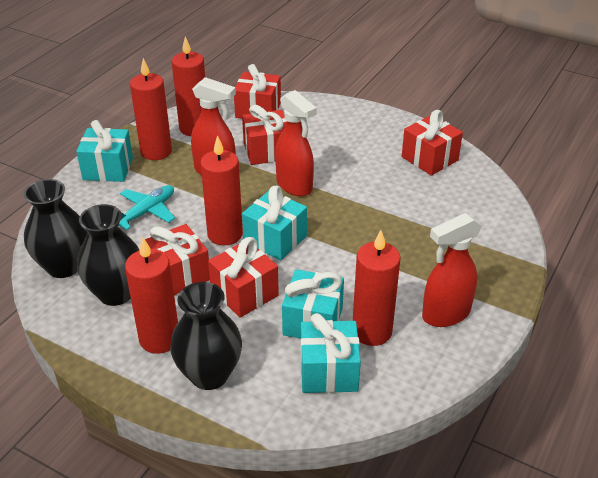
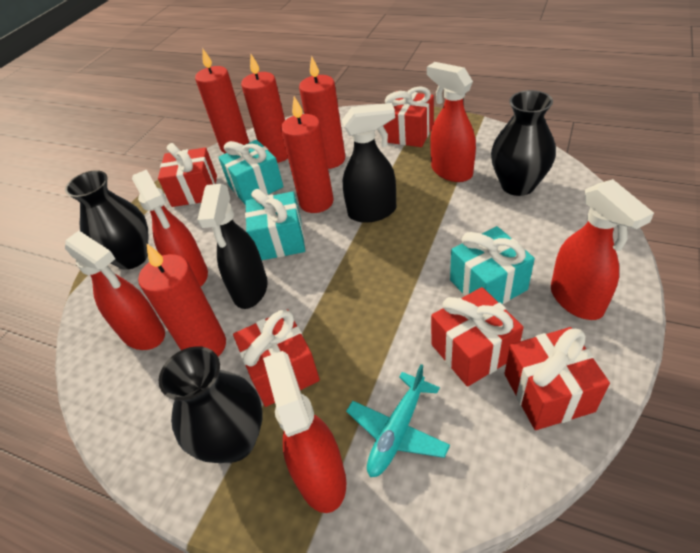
black spray bottle: none = 0 -> [197,184,268,309] [342,103,396,223] = 2
red spray bottle: [191,77,236,175] [275,90,317,196] [422,213,482,327] = 3 -> [65,231,165,350] [132,169,208,287] [263,351,346,513] [427,62,476,182] [551,179,654,320] = 5
turquoise gift: [76,120,133,182] [242,186,307,260] [282,269,344,339] [301,313,361,393] = 4 -> [218,140,284,205] [245,189,305,260] [450,226,535,304] = 3

